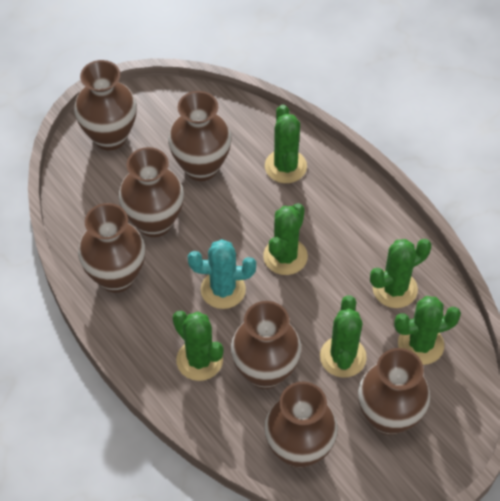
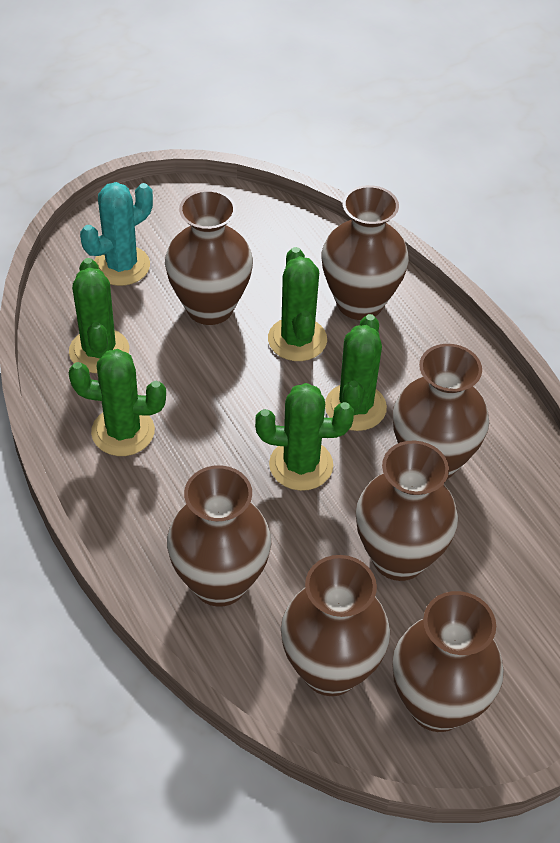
green cactus: [173,311,223,381] [263,203,308,275] [265,105,307,183] [320,295,367,378] [370,239,431,308] [394,296,461,365] = 6 -> [69,258,129,373] [69,349,166,456] [255,383,354,491] [268,247,327,361] [325,314,387,431] = 5

